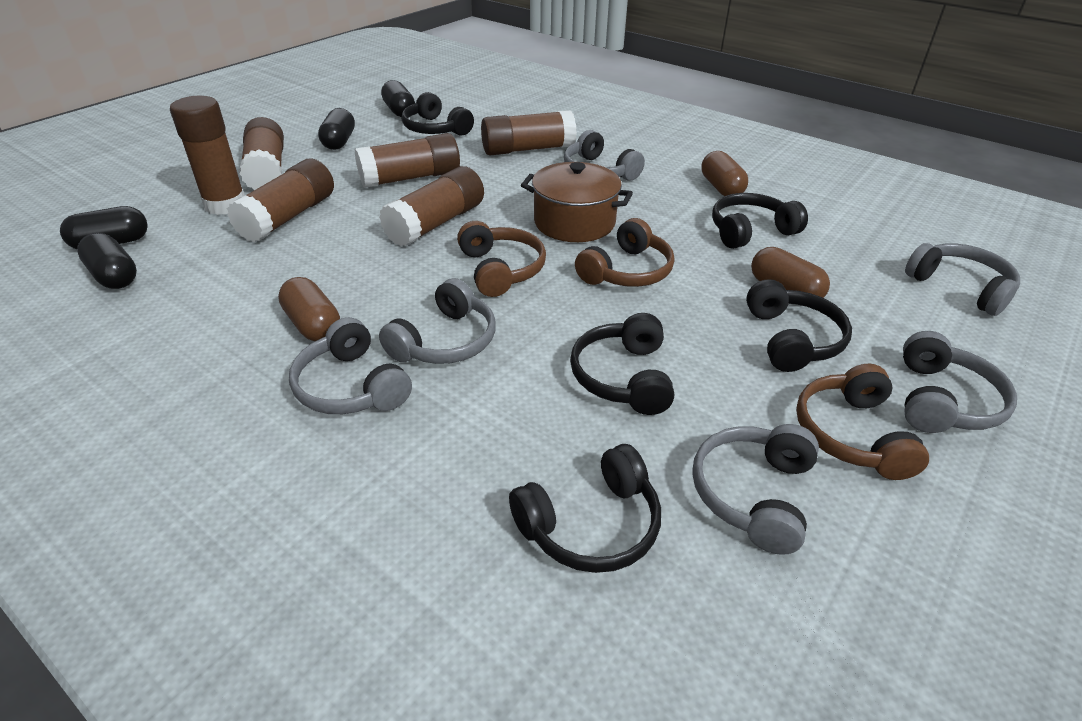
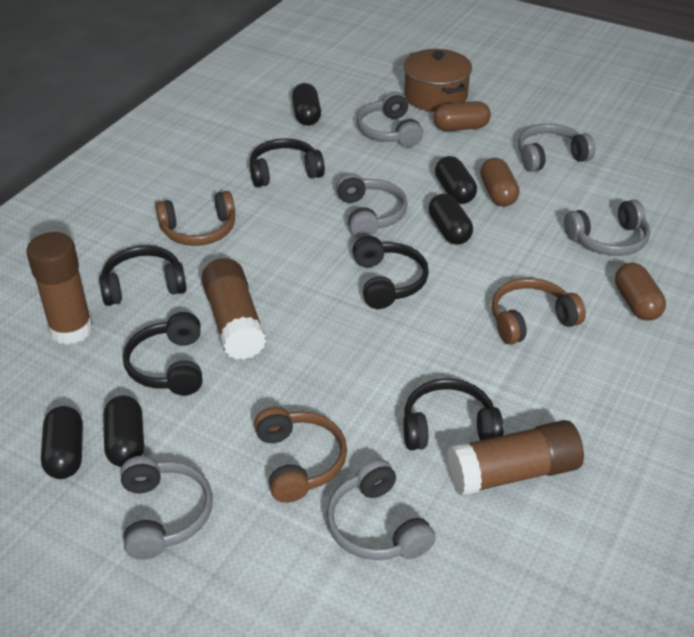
black capsule: [60,206,148,249] [77,233,137,289] [318,108,355,150] [381,80,415,117] = 4 -> [41,406,83,479] [103,395,144,467] [292,83,321,126] [428,194,473,245] [435,156,477,204] = 5
brown glue stick: [170,96,245,215] [227,159,334,242] [239,117,284,190] [355,133,460,188] [379,166,484,247] [481,110,577,155] = 6 -> [26,232,93,345] [202,258,267,360] [447,420,584,496] = 3

